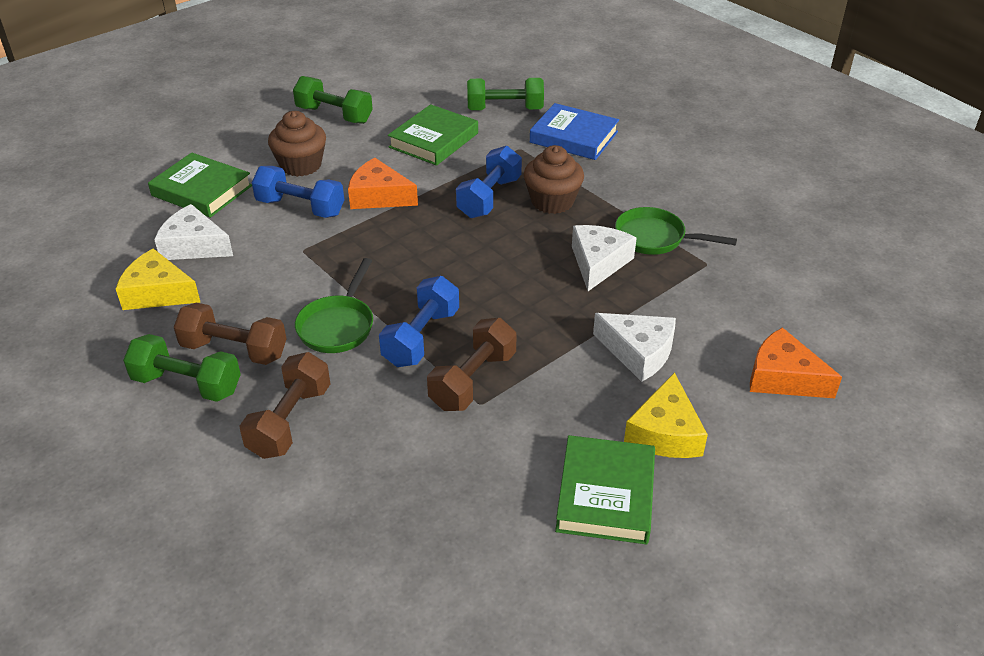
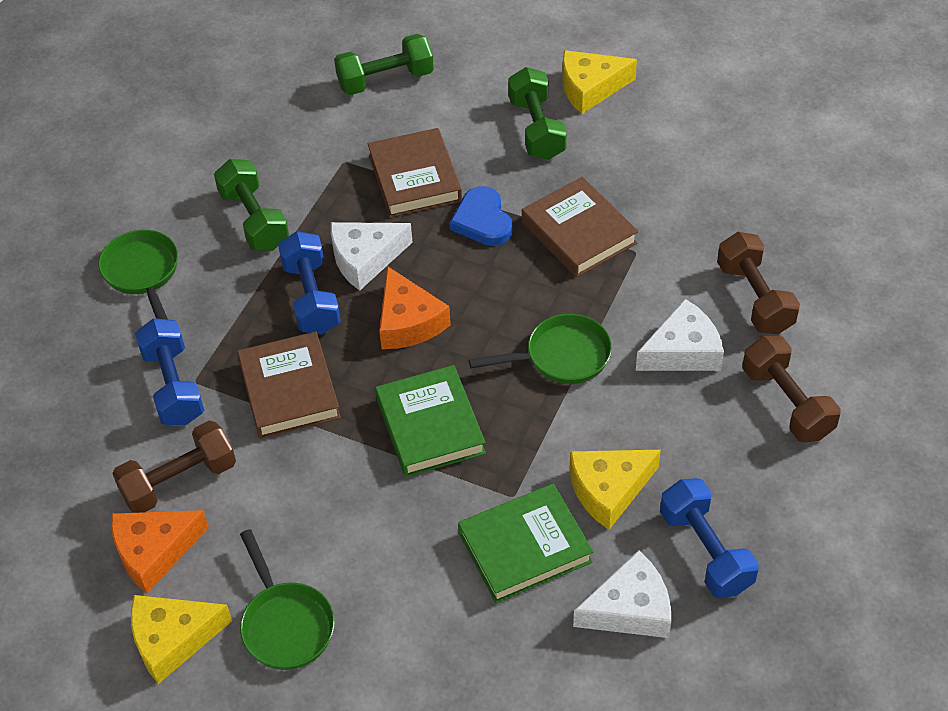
blue book: [530,103,619,160] = 1 -> none = 0
blue heart: none = 0 -> [449,186,513,246] = 1
brown book: none = 0 -> [237,331,341,439] [368,128,462,218] [522,177,638,278] = 3
brown cupcake: [268,111,326,177] [524,145,584,214] = 2 -> none = 0
green book: [148,153,252,218] [388,104,478,166] [555,435,655,544] = 3 -> [375,365,486,477] [458,484,593,603] = 2
green pan: [295,258,373,353] [615,207,737,255] = 2 -> [98,230,178,319] [240,529,335,670] [469,314,612,384] = 3
yellow cheese: [116,248,201,310] [624,372,708,458] = 2 -> [131,595,232,684] [562,50,637,114] [570,450,661,530] = 3

